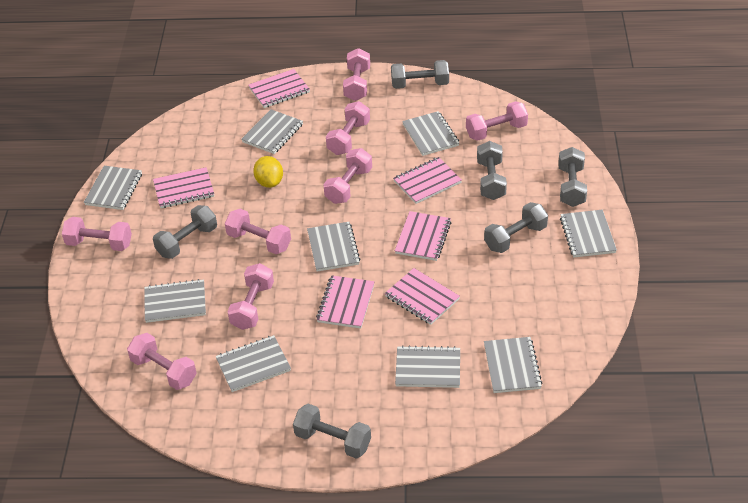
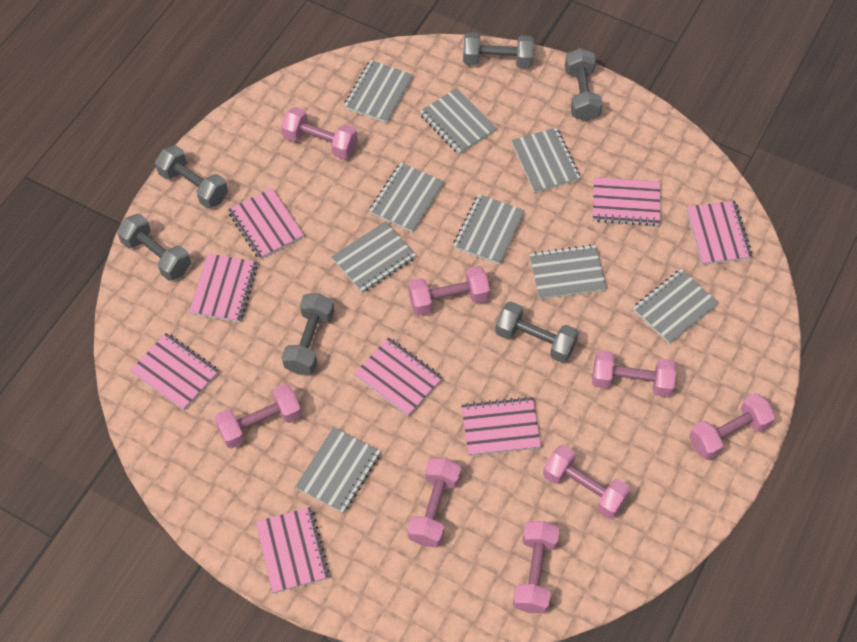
pink notebook: [153,167,214,208] [248,69,310,108] [316,275,375,329] [385,268,460,325] [393,157,462,204] [395,211,451,261] = 6 -> [130,333,219,411] [189,254,258,322] [228,188,304,260] [256,507,330,594] [354,337,443,417] [461,396,541,456] [593,177,660,226] [686,201,752,265] = 8
yellow lemon: [253,156,283,188] = 1 -> none = 0

